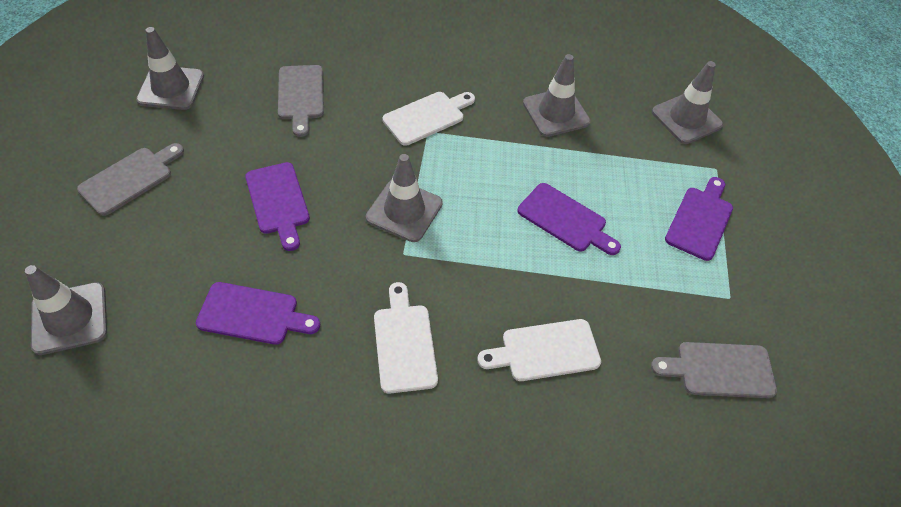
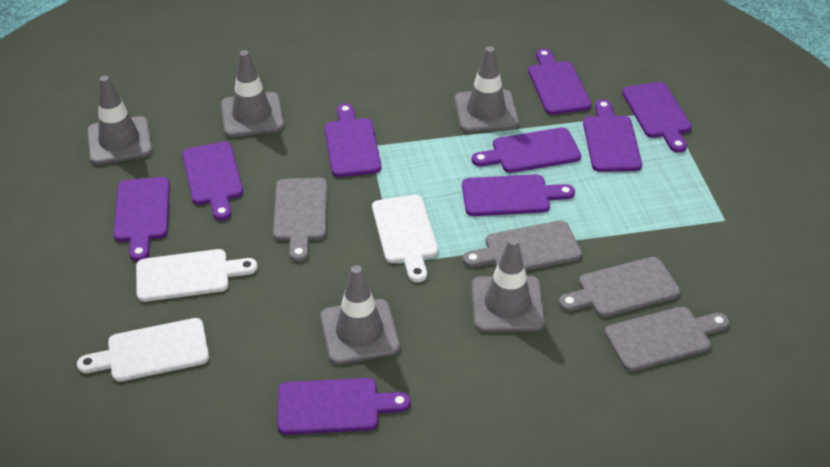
grey cutting board: [77,143,184,216] [278,65,324,137] [651,342,777,398] = 3 -> [273,178,327,262] [463,221,582,271] [559,257,680,317] [605,306,729,372] = 4
purple cutting board: [196,282,320,345] [245,162,310,251] [518,183,621,255] [665,177,733,261] = 4 -> [113,177,170,261] [182,141,243,221] [277,378,411,435] [324,103,381,177] [462,174,575,216] [472,128,581,173] [528,48,591,115] [583,99,642,172] [622,82,692,153] = 9

